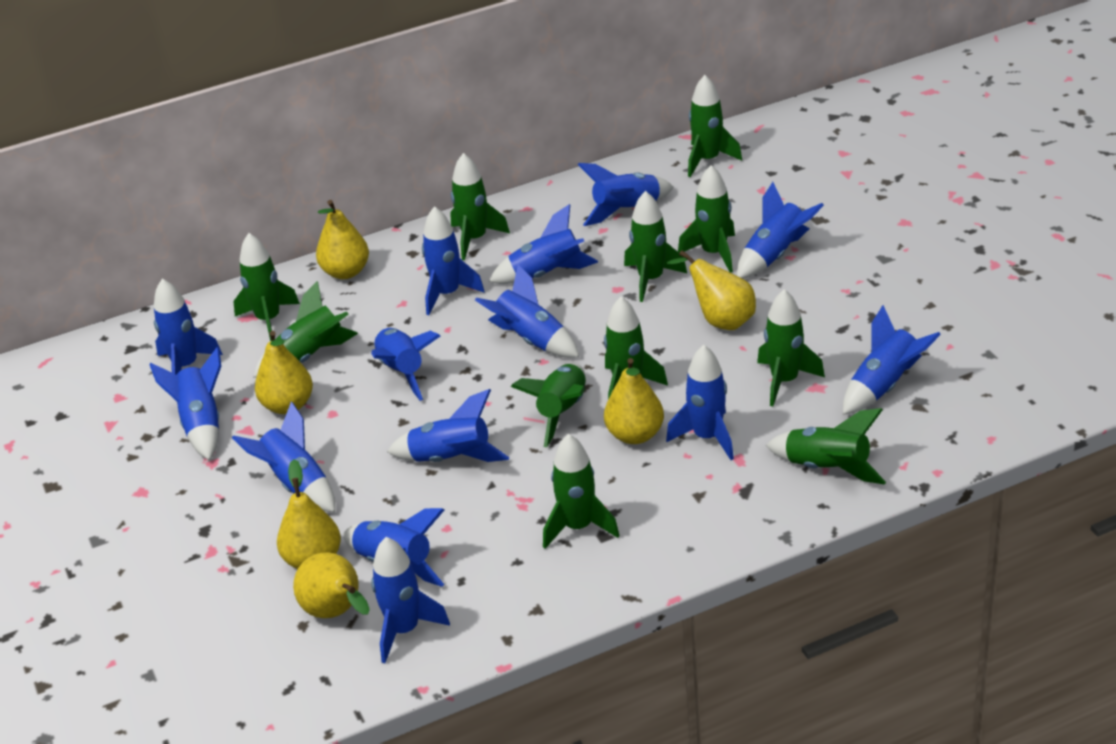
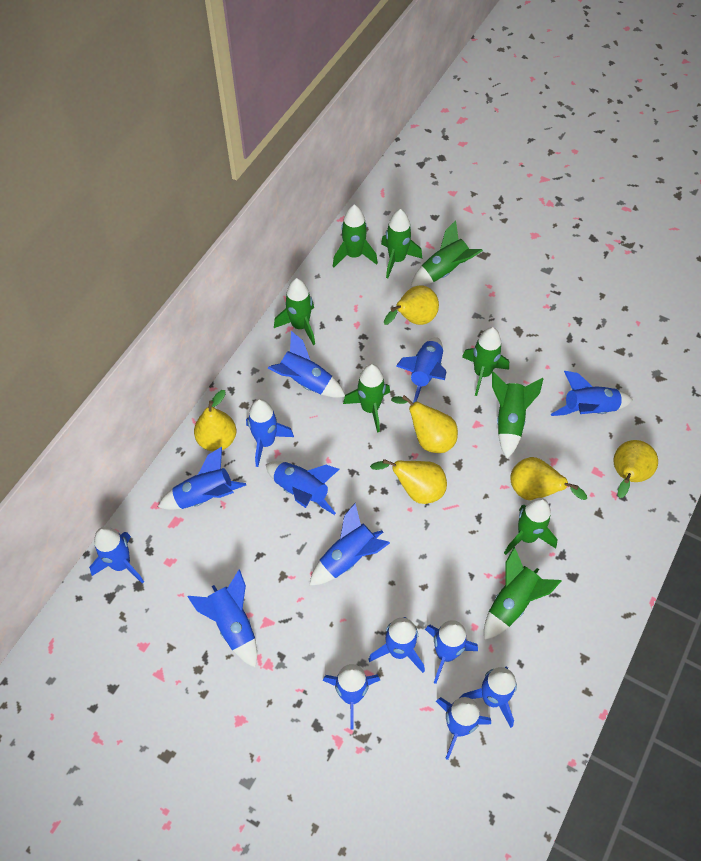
green rocket: [233,233,300,341] [253,281,358,378] [450,153,510,260] [511,364,586,447] [543,434,620,549] [604,297,668,399] [624,191,687,302] [678,165,735,273] [688,75,742,177] [757,289,825,406] [766,408,886,485] = 11 -> [274,278,315,345] [333,204,378,267] [343,364,390,433] [381,209,422,278] [411,220,483,287] [462,327,509,396] [484,547,561,640] [492,372,544,459] [504,498,558,555] = 9

